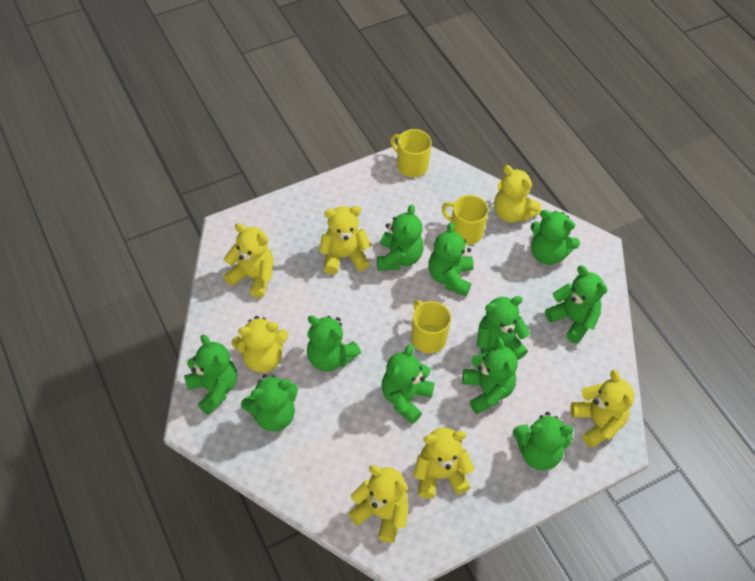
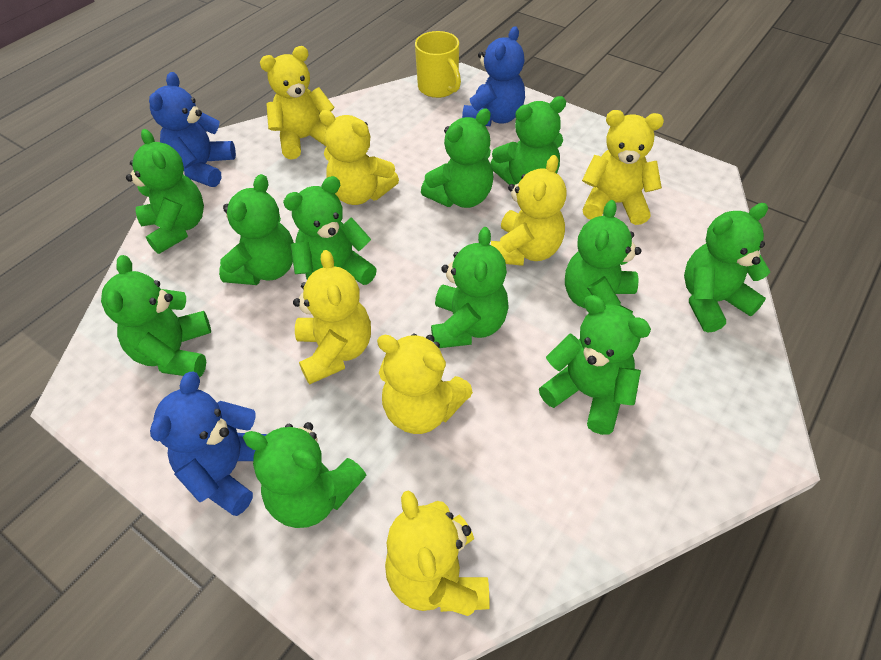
blue teddy bear: none = 0 -> [149,72,236,187] [150,372,267,516] [462,26,525,126] = 3
yellow mug: [390,129,432,177] [411,300,451,353] [442,195,489,245] = 3 -> [415,31,461,98] = 1

